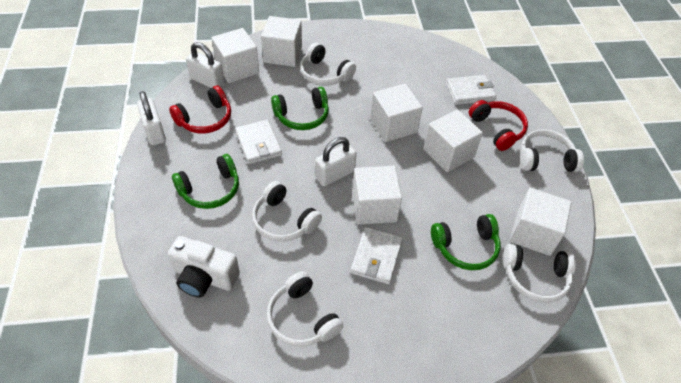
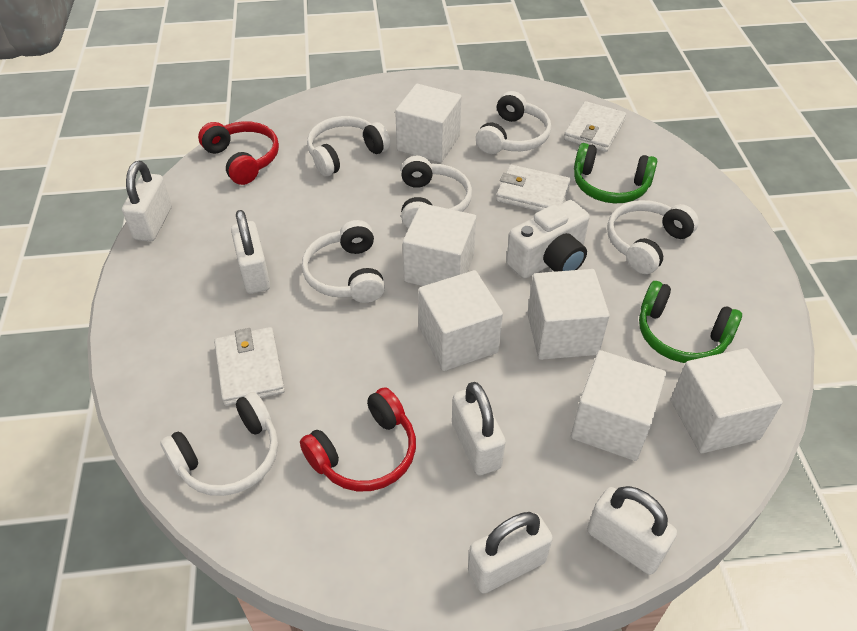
green headphones: [172,154,239,209] [271,87,329,130] [431,214,500,270] = 3 -> [574,143,657,203] [639,281,742,363] = 2
white headphones: [252,181,322,242] [267,271,343,347] [300,43,356,86] [503,244,576,303] [520,129,584,172] = 5 -> [160,392,278,496] [302,220,385,303] [307,116,390,177] [401,156,472,228] [476,91,551,154] [607,200,699,274] = 6
white padlock: [137,91,166,145] [186,42,225,88] [315,137,357,187] = 3 -> [122,161,172,242] [231,210,270,294] [452,382,506,475] [468,512,553,594] [587,486,677,575] = 5

